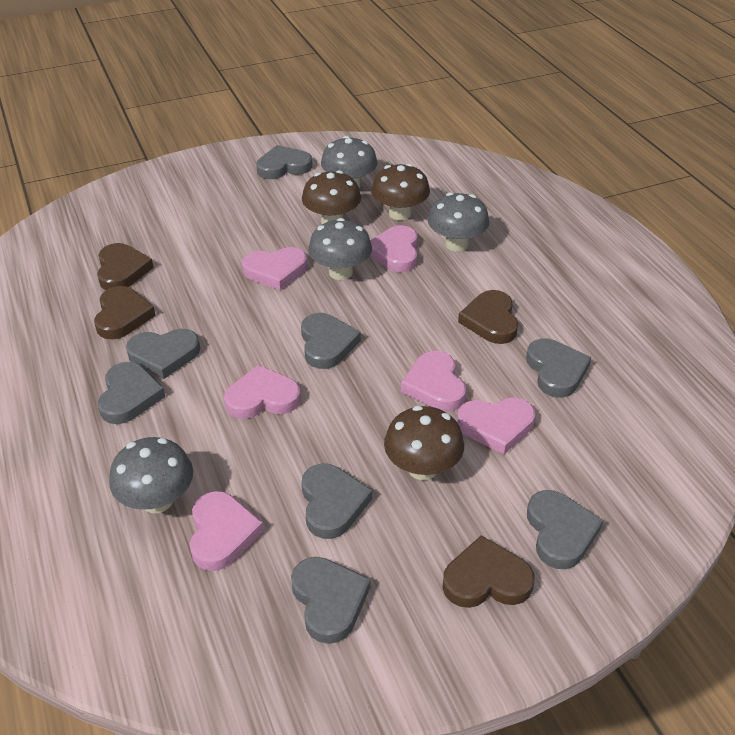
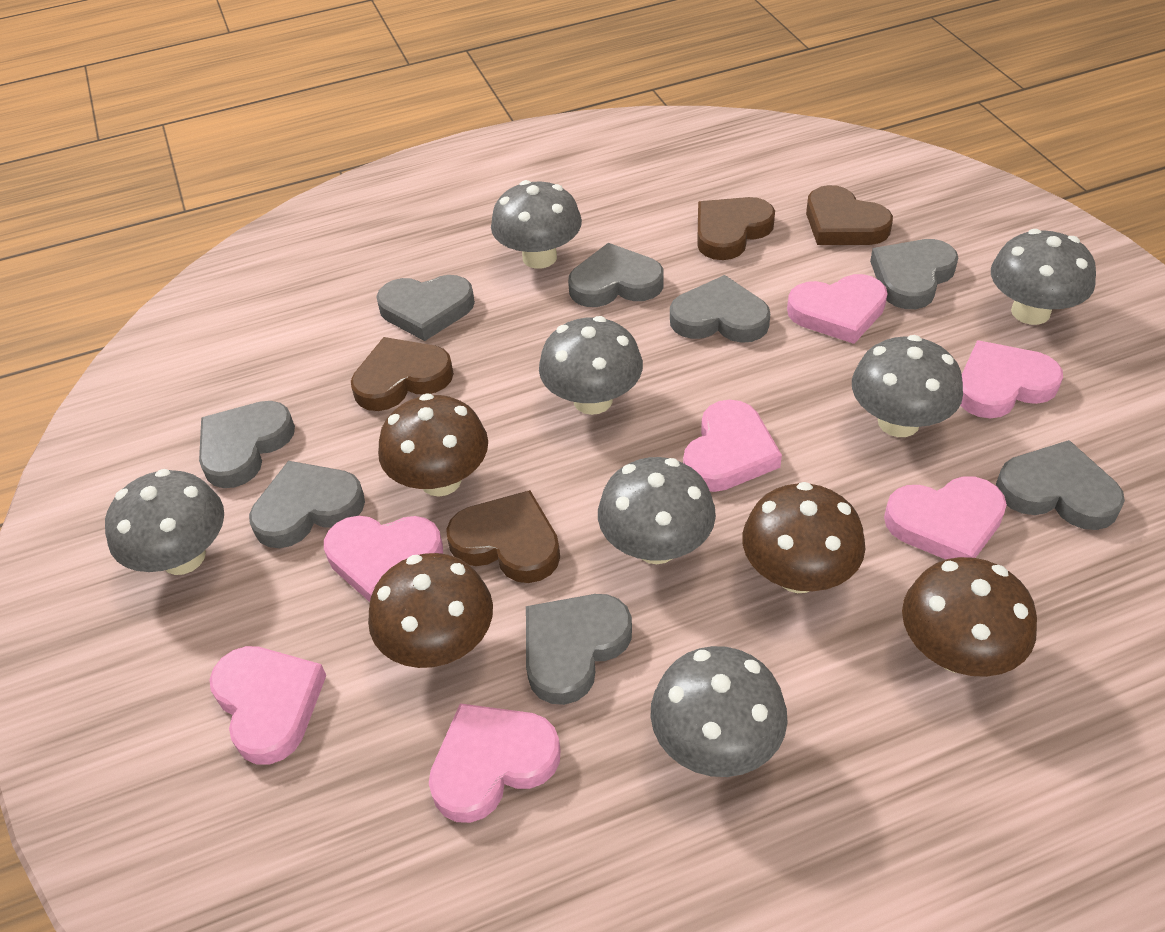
brown mushroom: [302,170,361,224] [371,163,430,220] [384,406,464,480] = 3 -> [368,553,493,668] [378,393,488,497] [742,482,865,593] [902,557,1037,677] = 4
grey mushroom: [109,437,193,513] [308,218,372,280] [321,136,377,188] [428,192,489,251] = 4 -> [105,469,224,575] [491,180,582,269] [539,316,643,415] [598,457,716,564] [650,646,788,777] [852,335,963,437] [991,229,1096,325] = 7
pink heart: [190,491,264,571] [224,365,301,419] [242,247,307,290] [370,225,418,272] [401,351,466,411] [457,397,535,454] = 6 -> [209,646,326,765] [324,516,443,602] [429,703,561,823] [683,400,782,492] [787,274,888,344] [884,476,1007,560] [960,340,1063,418] = 7

